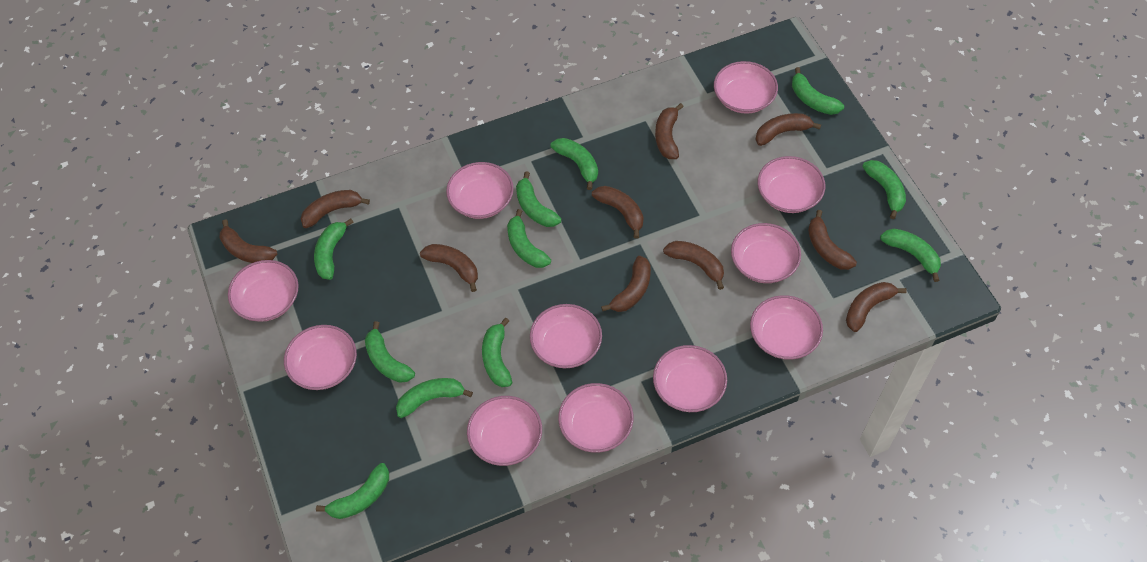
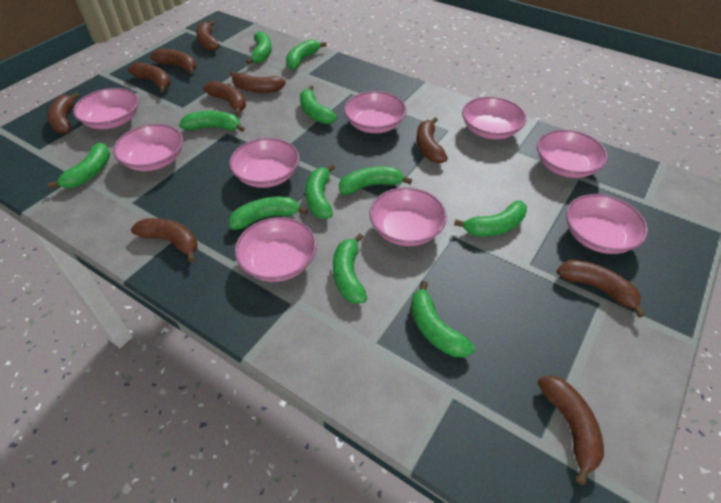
pink bowl: [228,260,298,322] [284,325,357,390] [446,162,514,219] [467,396,542,466] [530,304,602,368] [558,383,634,453] [653,345,727,412] [714,61,778,114] [731,223,801,283] [750,295,823,360] [757,156,825,213] = 11 -> [73,88,139,129] [113,124,183,171] [229,138,300,188] [235,217,317,282] [344,91,407,133] [369,187,447,246] [462,97,526,139] [537,130,608,178] [566,194,648,254] = 9

